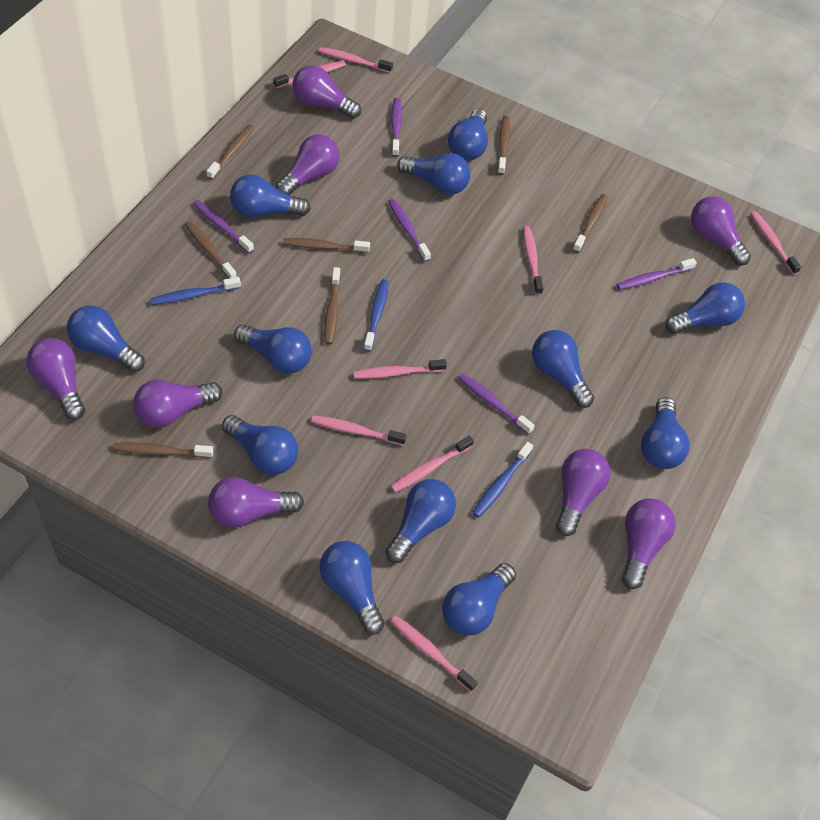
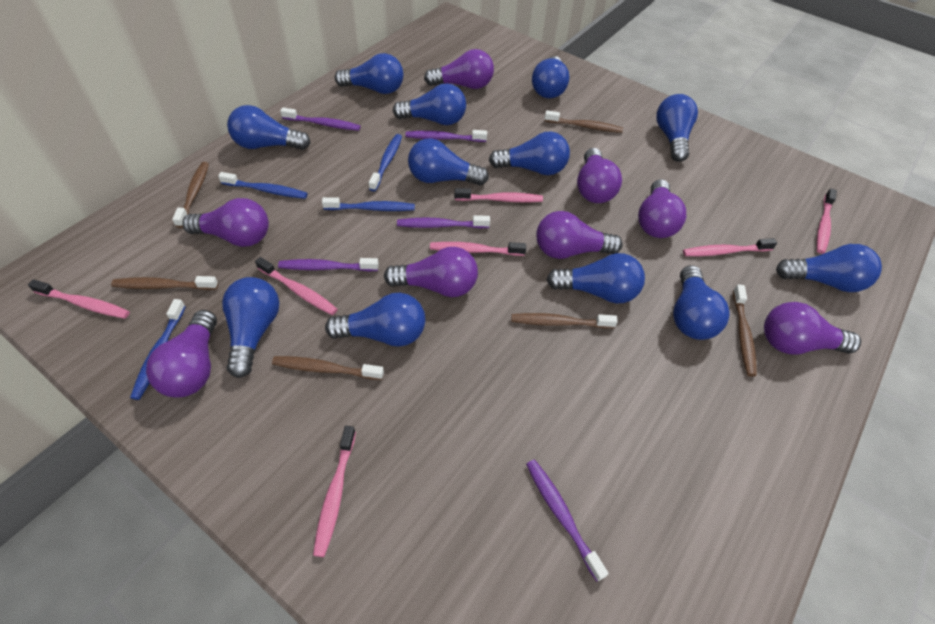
blue toothbrush: [150,277,241,305] [364,279,389,352] [472,442,533,518] = 3 -> [130,299,186,400] [218,172,308,199] [322,197,415,211] [368,134,402,191] = 4
brown toothbrush: [113,442,213,458] [185,221,237,279] [207,125,255,180] [283,238,370,253] [324,267,341,345] [497,116,511,175] [573,194,608,253] = 7 -> [111,276,218,290] [172,162,209,228] [272,356,384,380] [511,313,618,329] [545,110,623,133] [733,284,757,377] = 6
pink toothbrush: [273,61,346,88] [311,415,407,446] [319,47,393,73] [353,359,447,379] [390,436,474,492] [390,616,477,692] [523,226,543,295] [750,211,801,275] = 8 -> [28,279,130,319] [255,257,338,315] [313,426,356,557] [430,242,526,256] [454,188,543,202] [683,238,777,256] [817,188,837,254] = 7

